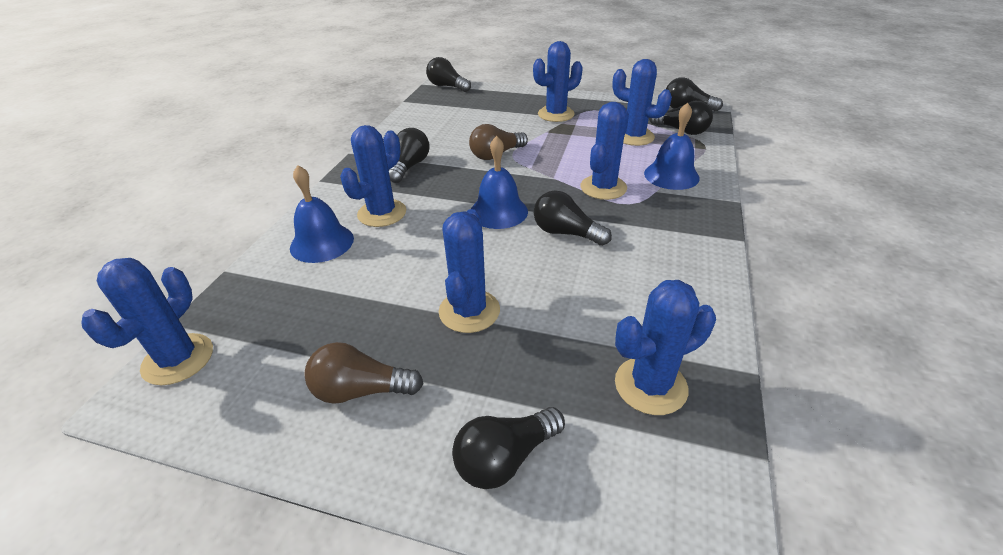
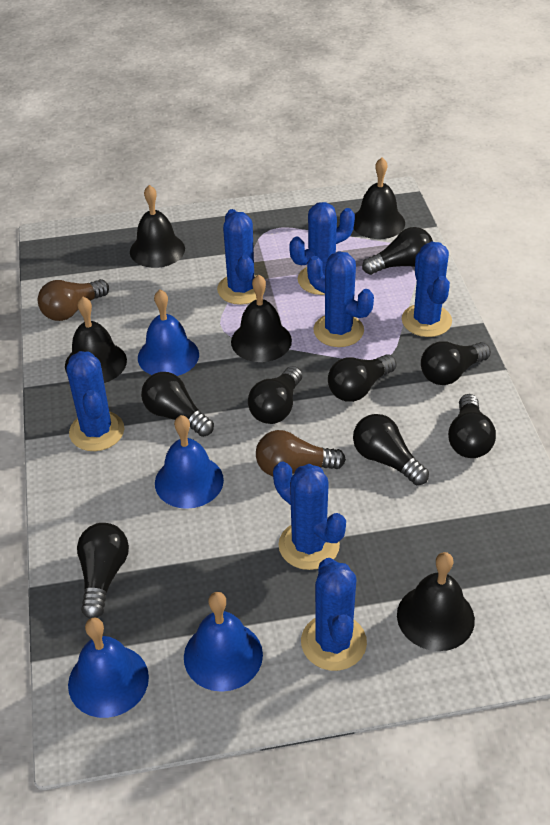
black bell: none = 0 -> [65,297,127,383] [130,185,185,268] [231,275,292,362] [354,158,405,239] [397,552,475,651] = 5
black light bulb: [389,128,430,183] [426,57,471,92] [452,407,565,489] [534,190,612,246] [649,101,713,135] [666,77,723,112] = 6 -> [77,523,129,619] [141,372,214,437] [248,366,302,424] [328,354,397,402] [353,414,429,485] [362,227,433,275] [421,341,491,385] [448,394,496,458] = 8
blue bell: [290,165,354,263] [471,136,528,229] [644,103,700,190] = 3 -> [68,617,149,718] [138,290,199,376] [155,415,224,509] [184,592,263,692] = 4

